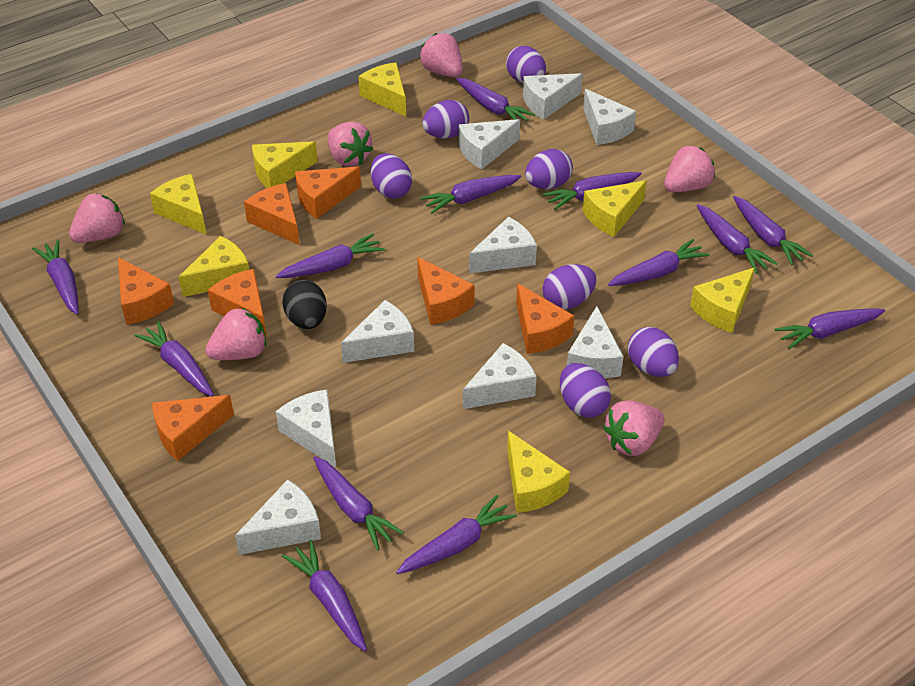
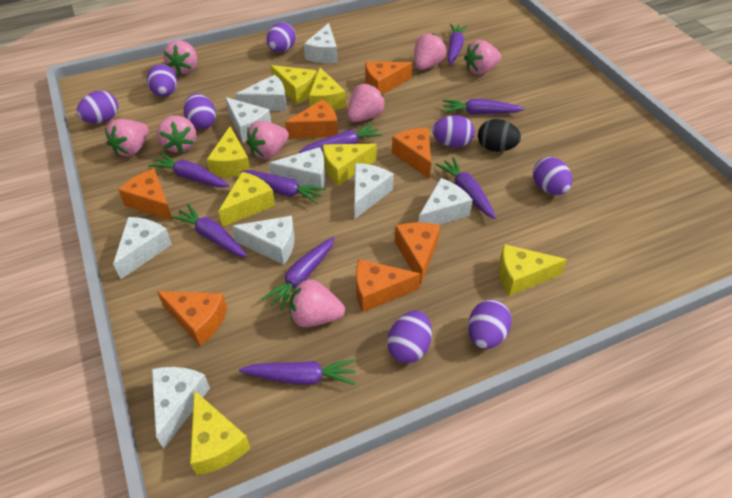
pink strawberry: [69,193,125,243] [205,308,267,360] [328,122,373,167] [419,33,463,77] [603,400,664,456] [664,145,715,192] = 6 -> [105,119,149,157] [157,115,196,153] [164,40,197,75] [246,121,289,159] [289,279,345,327] [348,84,385,122] [414,33,446,70] [464,40,501,75] = 8
purple carrot: [32,239,79,315] [134,321,214,396] [276,234,385,278] [282,540,367,651] [313,456,404,551] [396,495,517,574] [421,175,522,214] [456,78,535,121] [543,172,642,210] [608,239,709,286] [697,204,778,274] [733,196,813,265] [775,308,885,349] = 13 -> [148,153,229,187] [171,204,247,257] [239,359,356,385] [240,170,326,204] [262,237,335,311] [299,123,383,153] [436,157,496,219] [443,99,525,114] [448,24,467,65] = 9
purple egg: [370,153,412,199] [422,100,469,139] [506,46,546,83] [525,149,573,189] [542,264,596,309] [560,363,611,418] [628,327,679,377] = 7 -> [77,91,118,123] [147,64,177,97] [184,93,216,130] [267,22,296,52] [387,311,432,363] [432,115,475,147] [468,300,512,349] [533,157,573,195] = 8

